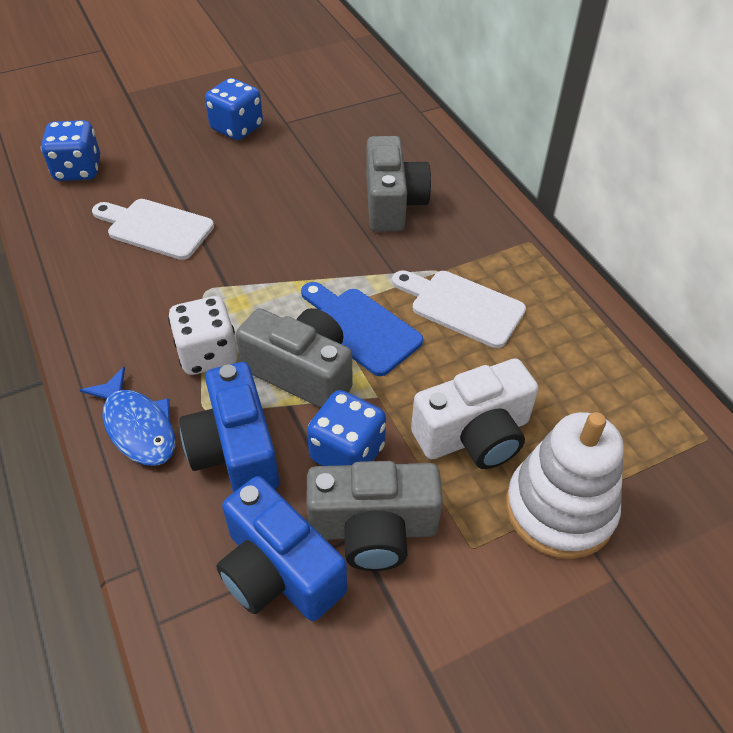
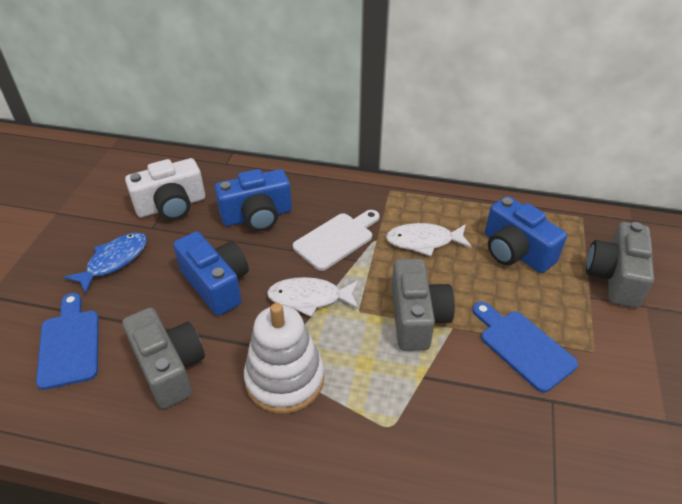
blue camera: [179,362,279,493] [216,476,347,621] = 2 -> [173,231,249,316] [215,169,292,231] [485,196,567,273] = 3
blue cutting board: [301,282,423,376] = 1 -> [36,293,99,390] [472,302,578,393] = 2
blue dice: [41,120,100,181] [205,78,263,140] [307,390,386,466] = 3 -> none = 0
white cutting board: [92,199,214,260] [392,270,526,348] = 2 -> [293,210,380,271] = 1
white dice: [168,296,238,375] = 1 -> none = 0
white fish: none = 0 -> [267,277,358,317] [386,223,472,256] = 2

